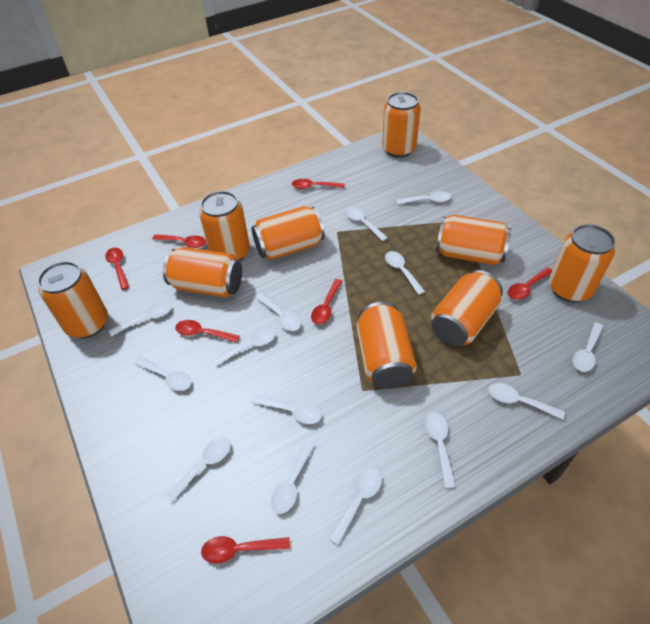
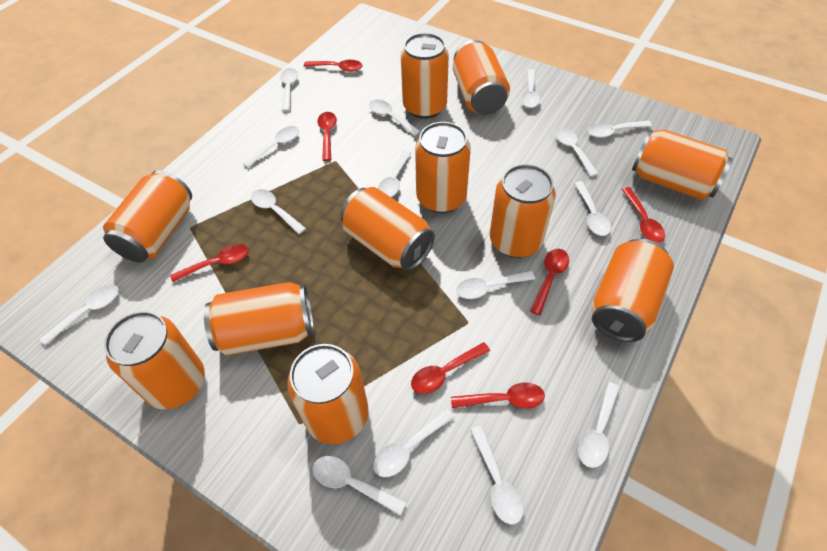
orange can: [38,261,108,338] [163,247,242,298] [199,191,250,261] [252,206,325,260] [357,302,417,389] [382,92,421,158] [431,270,503,346] [436,215,511,265] [549,224,615,302] = 9 -> [103,170,192,263] [104,311,205,409] [204,282,314,356] [287,344,369,444] [341,187,435,271] [401,33,449,119] [415,122,471,213] [453,40,510,115] [490,164,556,258] [592,239,674,342] [632,130,733,200] = 11
white spoon: [109,302,172,337] [134,357,191,391] [165,437,231,502] [213,328,276,366] [251,395,322,424] [255,293,301,331] [271,440,315,514] [329,468,382,545] [346,207,388,241] [385,251,425,295] [396,191,451,204] [425,412,456,488] [489,383,565,420] [573,322,604,372] = 14 -> [40,285,119,345] [243,126,299,168] [251,189,306,234] [280,68,298,112] [312,456,406,515] [369,99,420,136] [373,408,454,477] [378,150,412,197] [456,271,535,299] [470,426,524,525] [521,69,540,108] [555,127,599,177] [574,181,611,236] [578,382,620,468] [588,121,652,138] = 15

